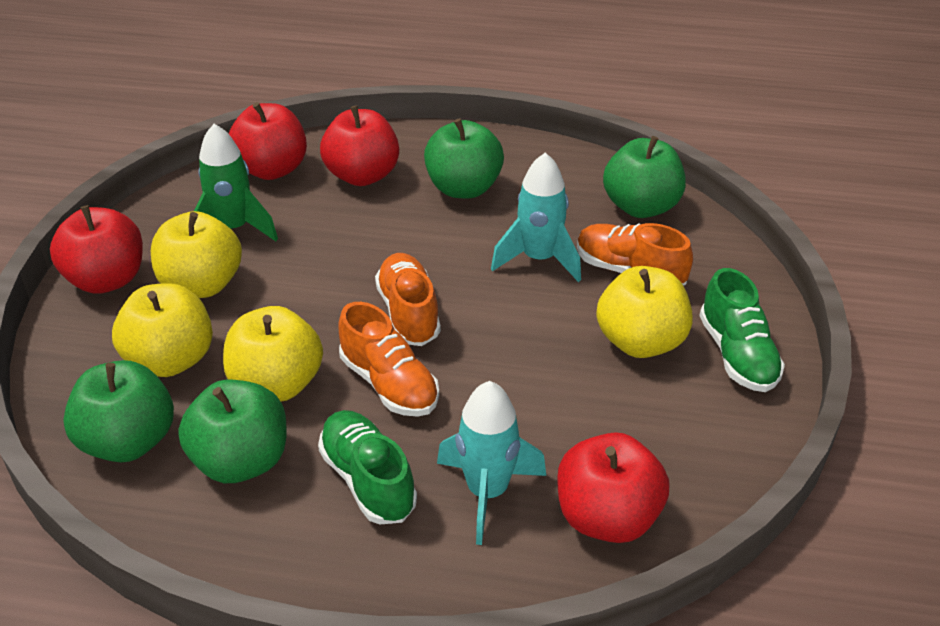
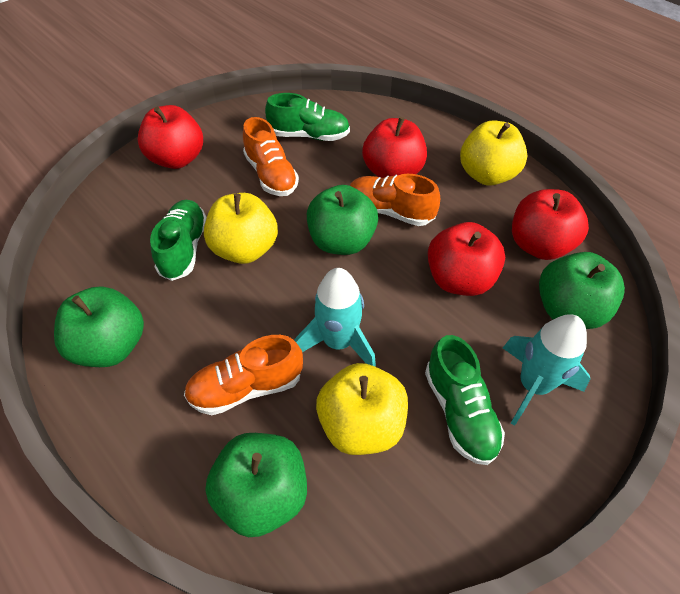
green rocket: [194,124,278,241] = 1 -> none = 0
green shoe: [318,410,417,524] [699,268,785,392] = 2 -> [150,200,207,281] [265,93,350,141] [425,335,505,465] = 3
yellow apple: [112,283,213,377] [151,211,242,298] [223,306,323,401] [596,266,693,358] = 4 -> [204,193,278,264] [316,363,408,455] [460,120,527,186] = 3

